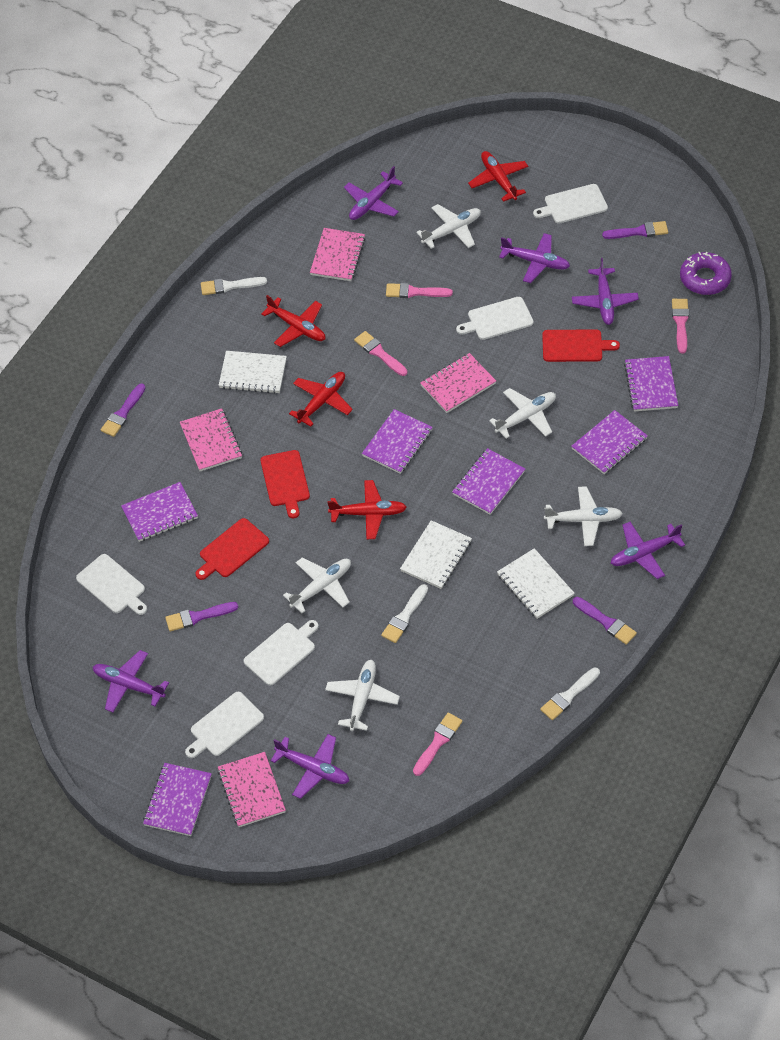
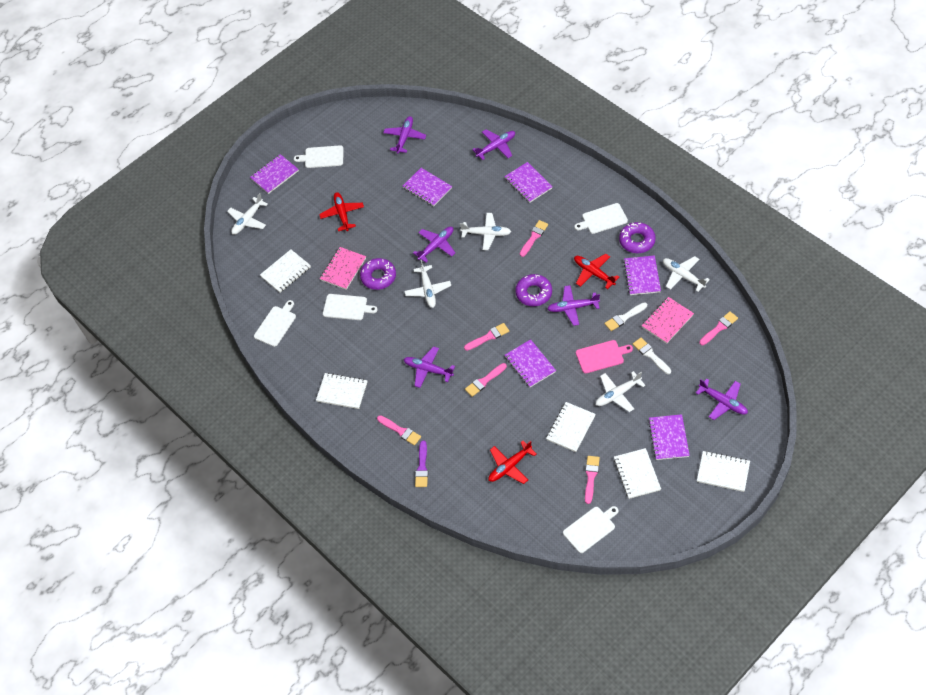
pink brush: [354,331,407,376] [386,283,453,298] [413,713,463,776] [672,299,689,354] = 4 -> [377,415,421,445] [464,323,509,351] [465,363,507,397] [520,220,548,257] [585,456,600,504] [699,311,738,345] = 6
pink cutting board: none = 0 -> [576,340,633,373] = 1
pink notebook: [180,408,242,471] [218,752,286,827] [310,228,366,281] [420,353,496,413] = 4 -> [320,247,366,290] [642,297,694,344] = 2
purple brush: [101,384,145,437] [165,602,238,631] [573,597,637,645] [602,221,668,239] = 4 -> [415,441,428,487] = 1
purple donut: [680,252,732,295] = 1 -> [360,258,396,290] [515,274,552,306] [619,222,656,253] = 3
red cutting board: [195,518,269,580] [260,450,310,518] [542,329,620,362] = 3 -> none = 0
red plane: [261,295,325,347] [289,372,353,427] [327,480,407,539] [468,151,528,202] = 4 -> [319,192,364,231] [488,441,536,484] [574,254,619,289] = 3
white brush: [201,277,267,295] [381,584,428,643] [540,668,600,720] = 3 -> [604,302,647,331] [633,338,671,374] = 2
white notebook: [219,351,287,394] [400,520,472,589] [497,548,575,619] = 3 -> [260,249,311,293] [316,373,367,409] [546,402,596,452] [614,448,661,499] [697,451,750,492] = 5

